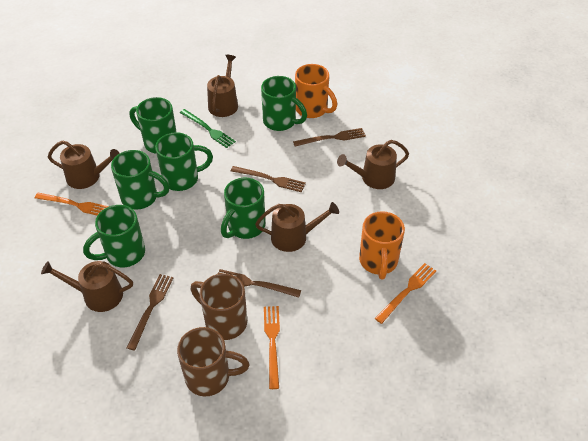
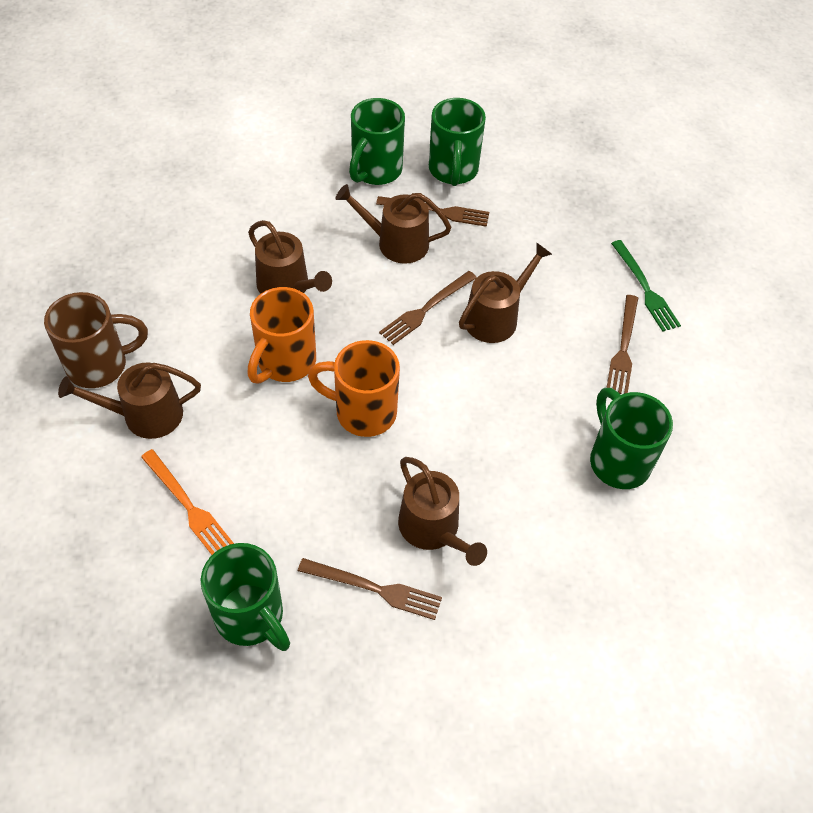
brown mug: [177,327,250,397] [191,274,247,340] = 2 -> [44,292,148,388] = 1
green mug: [83,205,145,267] [111,150,169,210] [130,97,177,153] [155,132,213,191] [221,178,265,239] [261,76,307,131] = 6 -> [201,543,290,651] [349,98,405,185] [429,98,486,186] [590,388,673,489] = 4
orange fork: [35,193,109,215] [264,306,280,389] [375,263,436,324] = 3 -> [141,449,234,555] = 1

